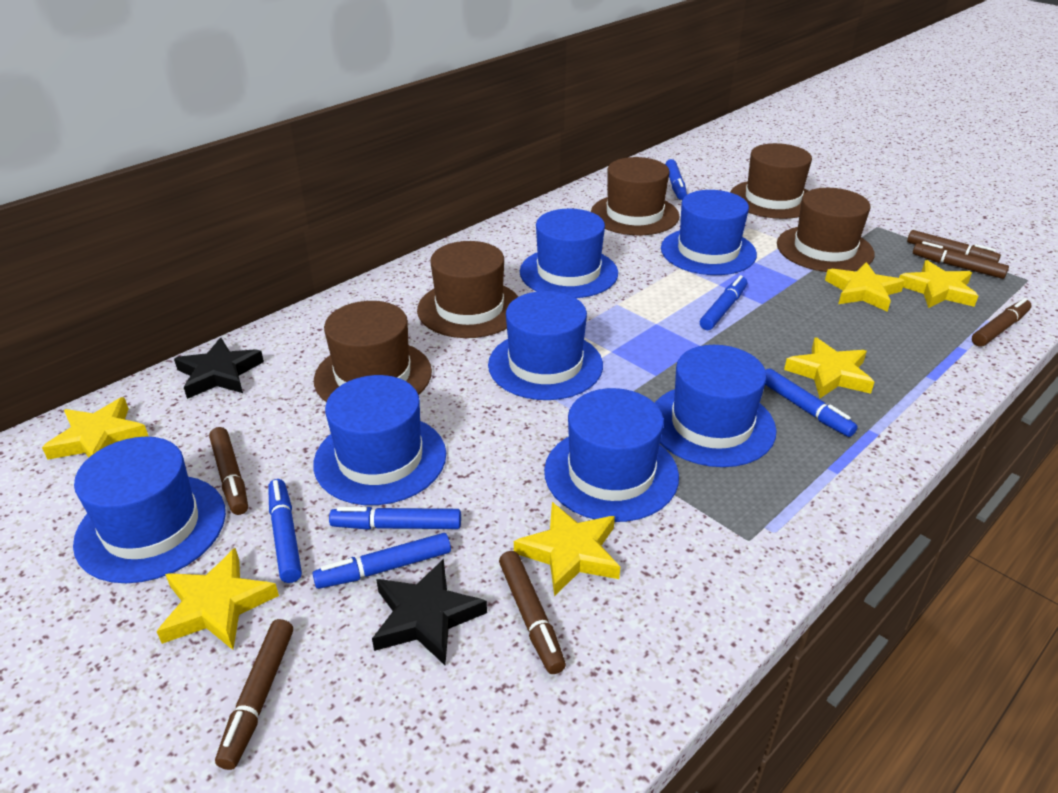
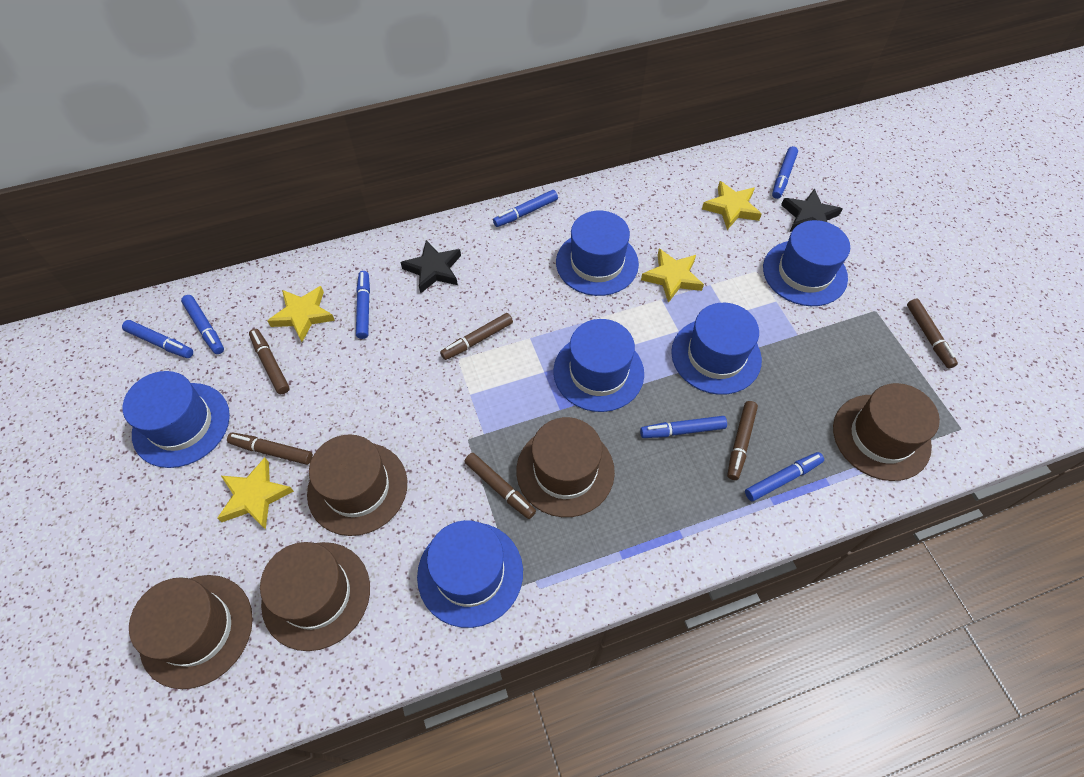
blue hat: [73,437,226,583] [313,375,446,505] [488,291,603,400] [520,209,618,298] [544,388,679,522] [655,345,777,467] [661,190,757,275] = 7 -> [123,371,230,468] [417,520,523,628] [553,319,644,412] [556,211,639,296] [671,303,762,395] [763,220,850,306] = 6
blue marker: [268,479,302,583] [313,533,451,589] [329,507,461,530] [665,159,687,200] [700,275,747,330] [765,368,858,437] = 6 -> [122,320,193,358] [181,295,224,354] [356,271,370,339] [493,190,558,227] [640,416,727,438] [745,452,824,501] [772,146,798,199] = 7
yellow star: [42,397,149,460] [156,548,279,650] [514,502,620,596] [784,337,874,398] [825,262,905,312] [899,260,978,308] = 6 -> [217,458,294,530] [267,286,335,342] [641,249,704,303] [702,181,762,230] = 4

